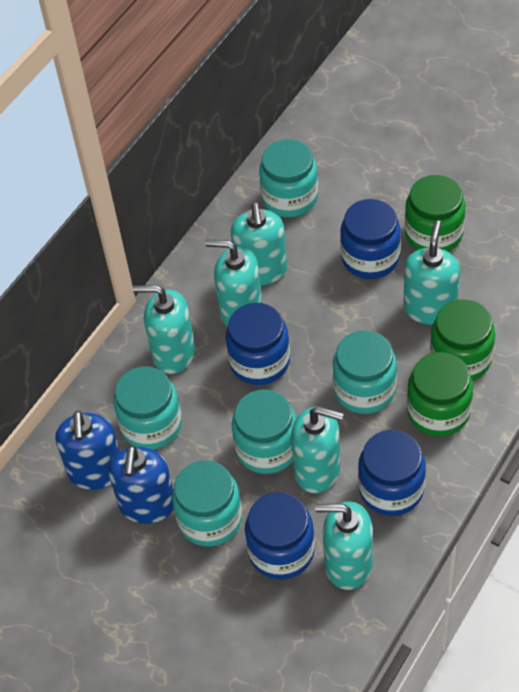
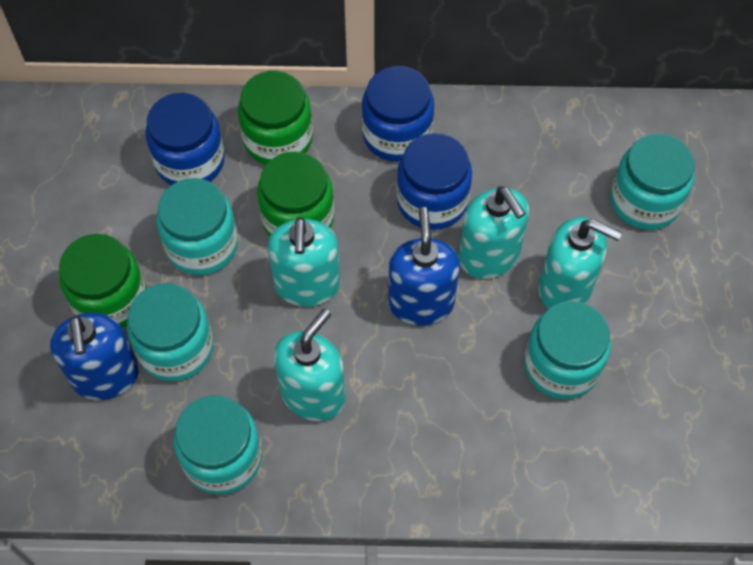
blue jar: [225,303,290,385] [245,493,315,580] [340,199,401,279] [358,430,426,516] = 4 -> [146,93,225,185] [362,66,434,162] [397,133,472,230] = 3
turquoise soap dispenser: [133,285,195,374] [206,240,262,327] [231,203,287,285] [291,406,344,493] [315,501,373,590] [403,220,460,325] = 6 -> [268,217,340,307] [274,309,345,421] [459,186,529,279] [539,217,622,309] = 4

